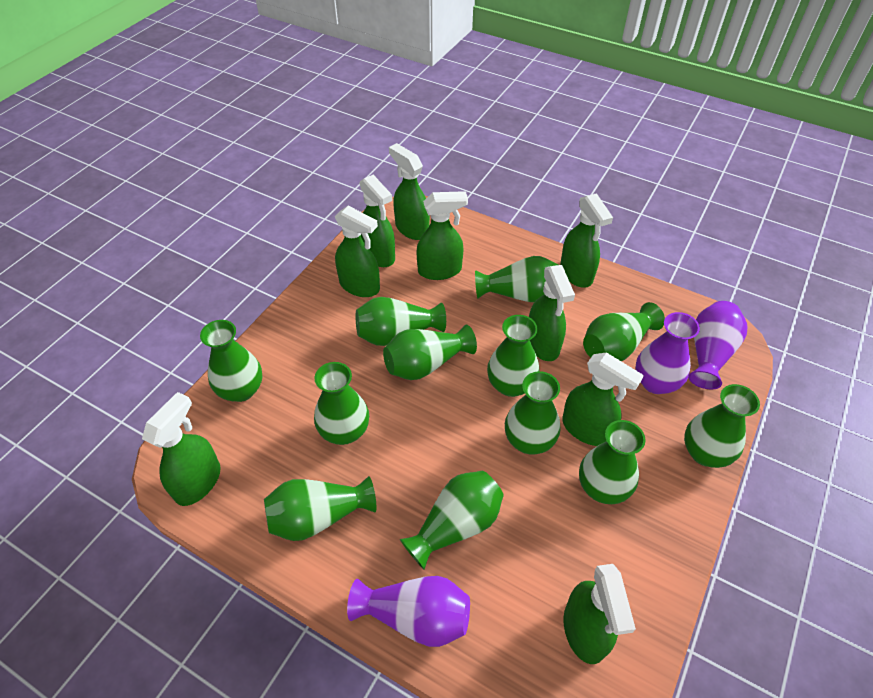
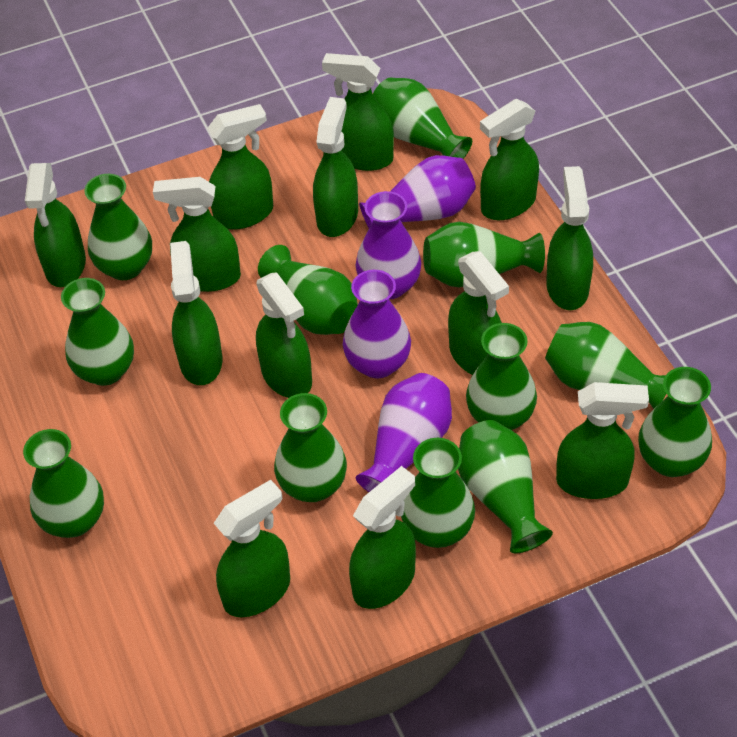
green spray bottle: [142,392,221,506] [335,206,380,297] [360,175,395,267] [389,143,430,240] [417,191,468,280] [529,265,575,361] [560,193,613,288] [562,352,644,446] [563,564,636,664] = 9 -> [25,163,86,287] [153,177,241,292] [170,241,222,385] [207,104,273,230] [214,480,290,617] [256,272,312,398] [313,97,358,237] [322,53,394,171] [349,466,416,609] [448,251,509,375] [480,99,539,220] [546,166,593,310] [556,382,649,499] = 13
purple vase: [347,576,470,647] [635,312,700,394] [689,301,748,389] = 3 -> [343,270,411,378] [356,191,421,299] [356,373,452,492] [359,155,476,228] = 4

